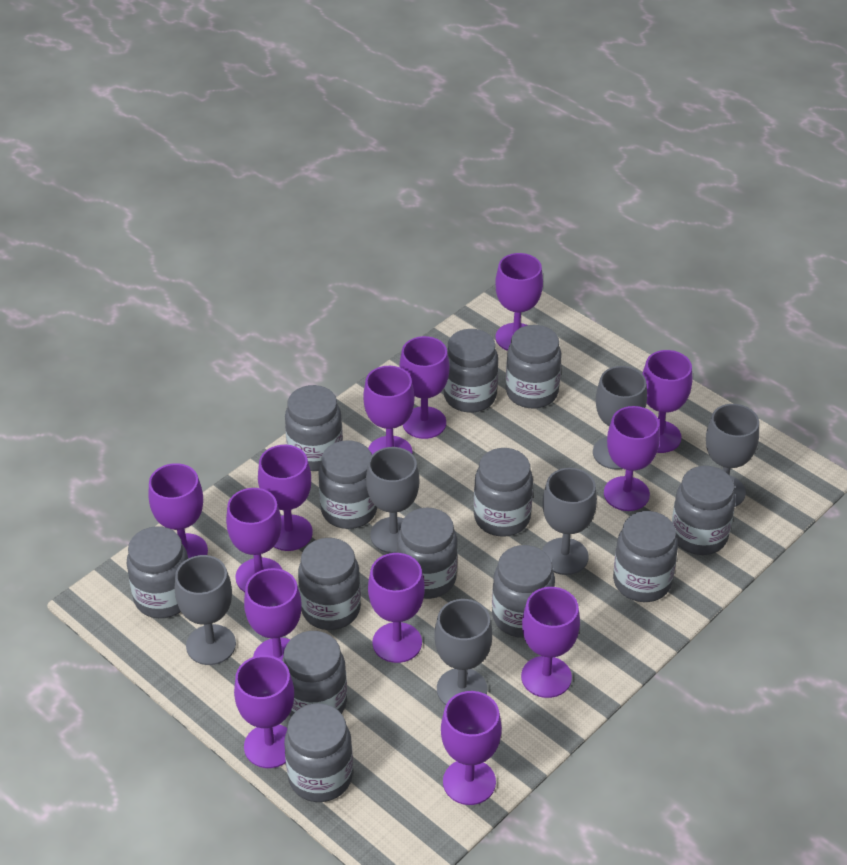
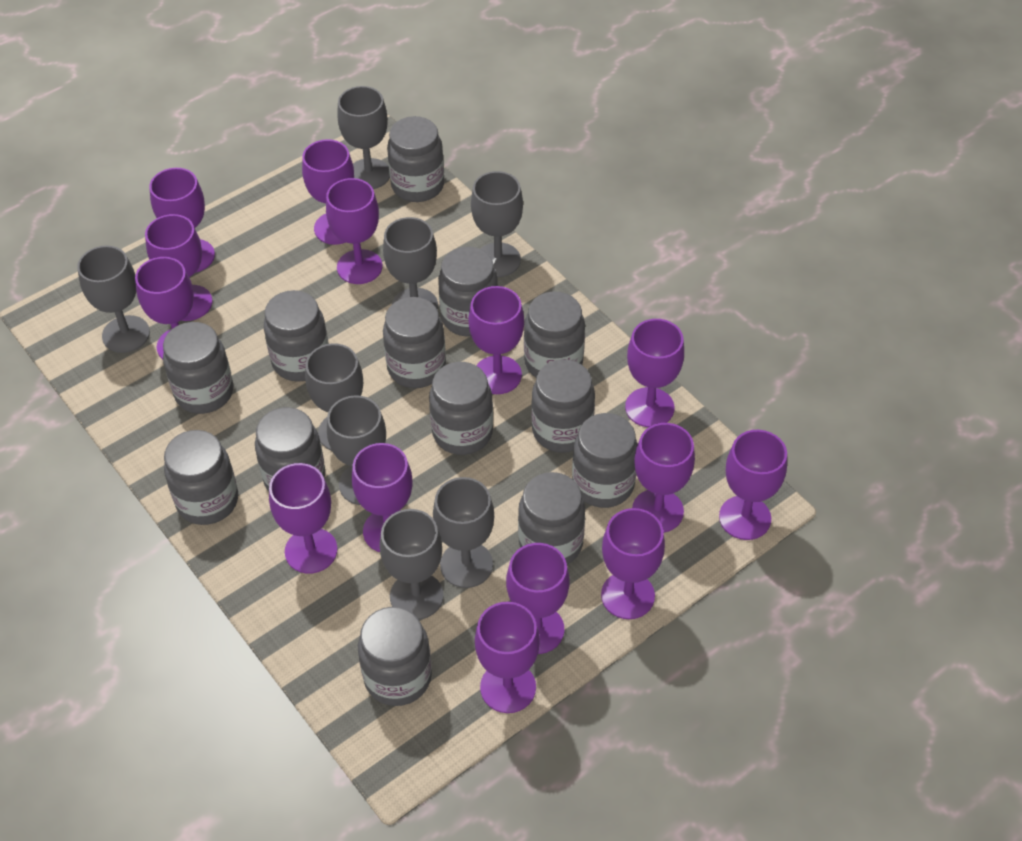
grey goblet: [175,555,236,665] [366,447,419,553] [434,599,492,705] [542,468,597,575] [593,366,647,470] [706,404,759,507] = 6 -> [77,245,150,353] [305,343,363,451] [327,395,386,505] [337,86,390,189] [380,509,444,620] [383,217,438,310] [433,477,494,588] [471,171,523,277] = 8
purple goblet: [148,463,208,558] [226,488,282,592] [234,655,294,768] [244,568,302,660] [258,445,313,551] [363,366,414,455] [368,553,425,663] [399,336,449,439] [441,691,502,805] [495,253,543,351] [521,587,580,698] [604,406,660,511] [642,350,692,453] = 13 -> [135,257,194,359] [145,214,213,321] [149,168,215,272] [269,463,337,574] [302,139,354,245] [326,178,382,284] [352,443,413,552] [469,286,524,394] [475,602,540,713] [506,543,570,654] [601,508,665,619] [625,319,684,427] [632,423,695,533] [719,430,787,540] = 14

